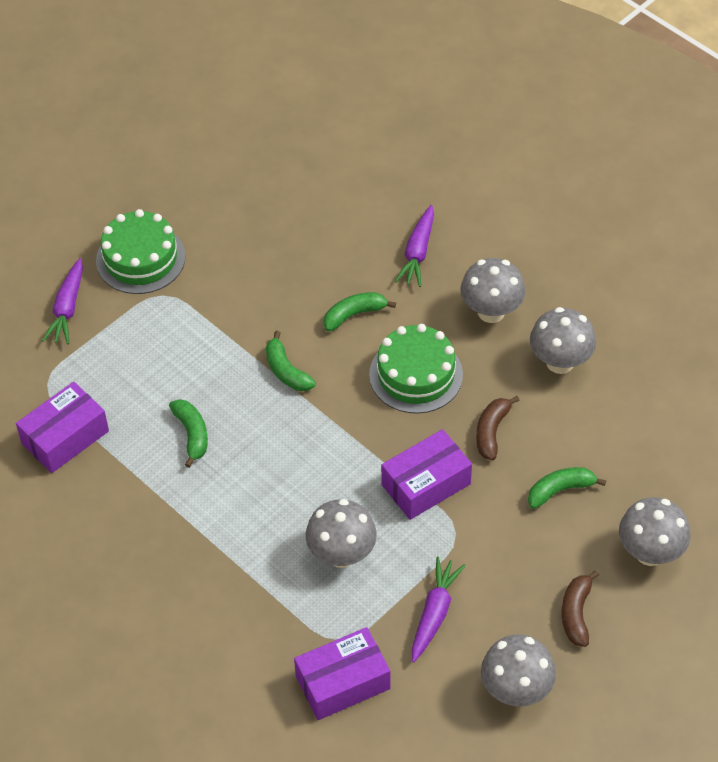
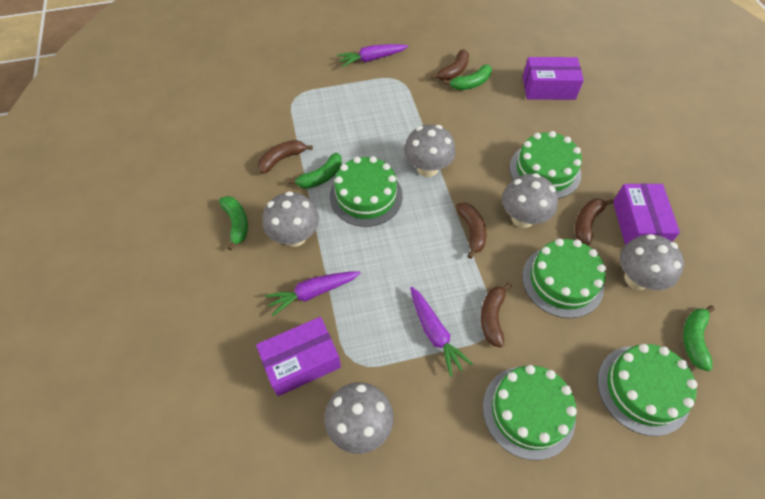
brown banana: [476,396,520,460] [562,570,599,647] = 2 -> [258,140,313,174] [430,49,469,80] [456,202,487,259] [481,283,511,348] [575,198,613,245] = 5
green cake: [96,209,185,294] [369,324,463,414] = 2 -> [330,156,403,227] [483,365,577,460] [509,131,582,199] [522,239,606,318] [597,344,697,436] = 5

